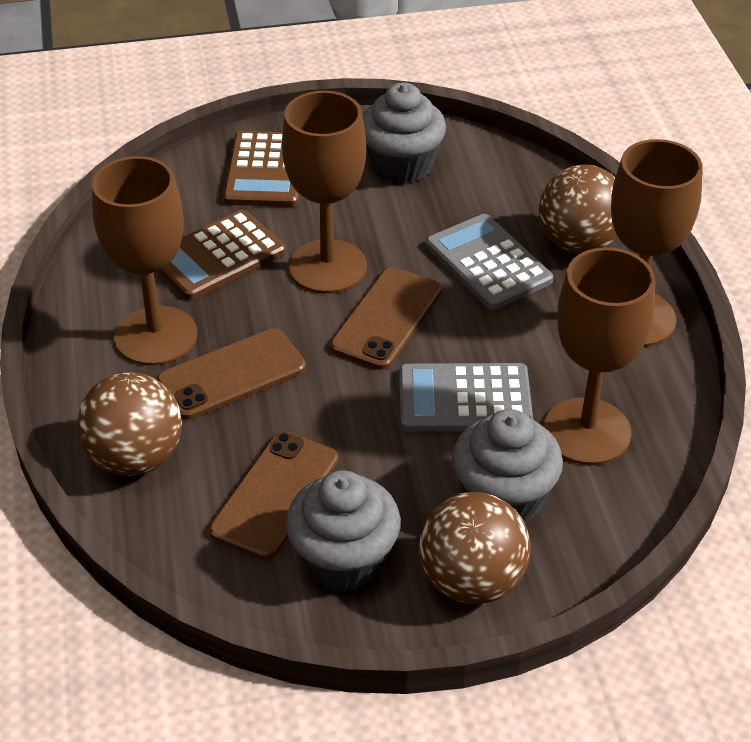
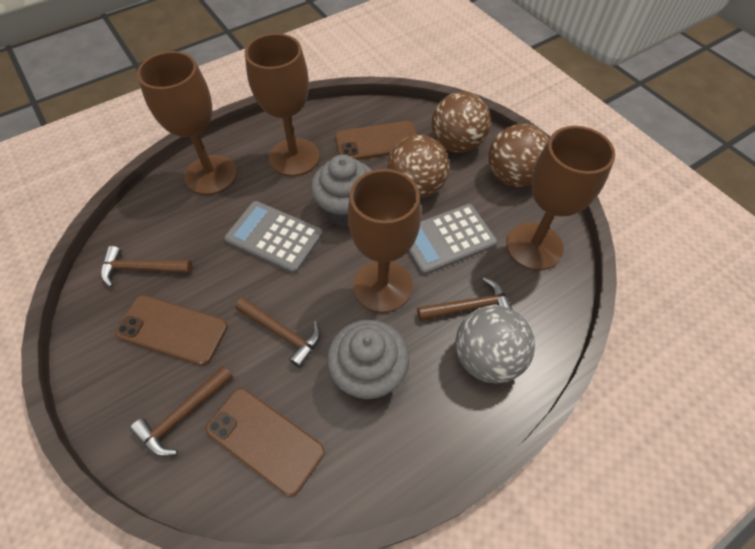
brown calculator: [159,210,286,300] [223,131,299,207] = 2 -> none = 0
brown hammer: none = 0 -> [101,246,192,287] [130,366,233,457] [235,297,321,368] [417,277,513,321] = 4
grey ball: none = 0 -> [455,305,535,384] = 1
grey cupcake: [286,470,401,592] [362,82,446,184] [452,409,563,523] = 3 -> [311,155,372,227] [327,320,410,400] = 2

